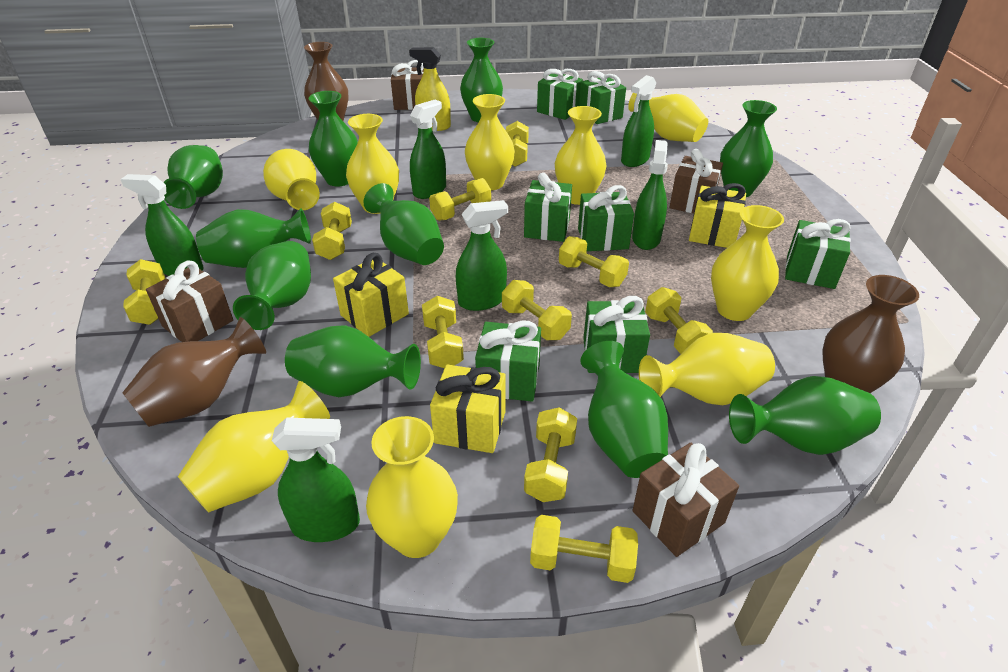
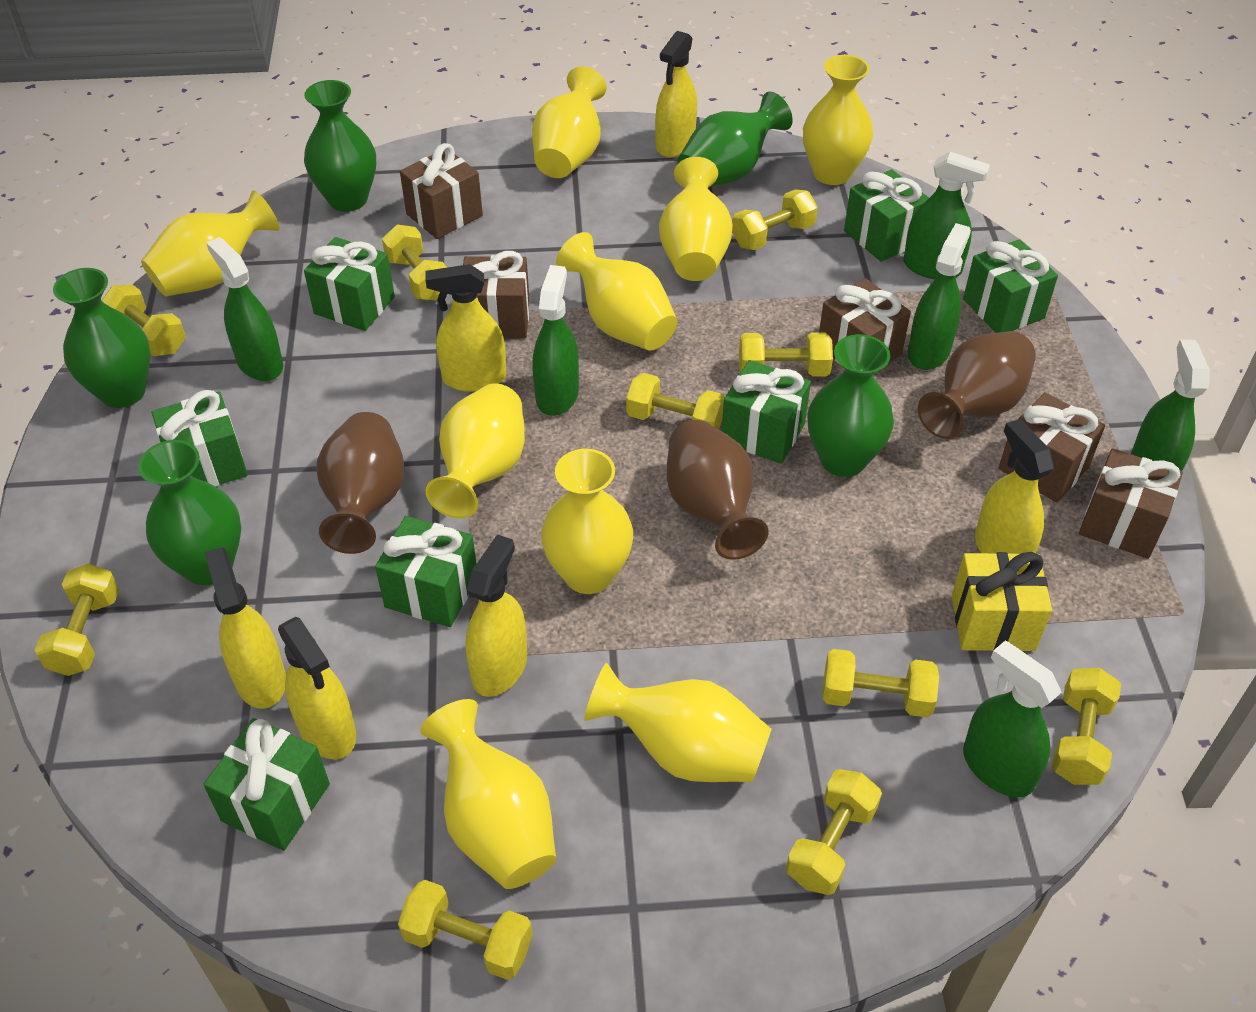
brown gift: [146,261,233,342] [391,60,424,110] [632,443,739,557] [669,149,723,213] = 4 -> [400,143,483,239] [463,251,530,338] [819,278,911,363] [999,392,1105,502] [1079,448,1183,559] = 5
green vase: [163,145,223,209] [196,208,311,268] [233,241,311,330] [285,325,421,397] [309,91,358,186] [364,183,444,265] [460,38,503,122] [580,341,668,478] [720,100,777,197] [729,376,881,455] = 10 -> [53,268,151,408] [138,440,241,585] [304,80,376,212] [677,92,793,187] [808,334,894,477] = 5
yellow gift: [333,253,409,337] [430,364,506,453] [689,183,746,248] = 3 -> [952,552,1052,651] = 1
yellow spray bottle: [409,47,451,131] = 1 -> [204,547,286,709] [278,617,356,759] [426,264,506,392] [466,534,527,697] [655,31,697,157] [975,419,1054,554] = 6

